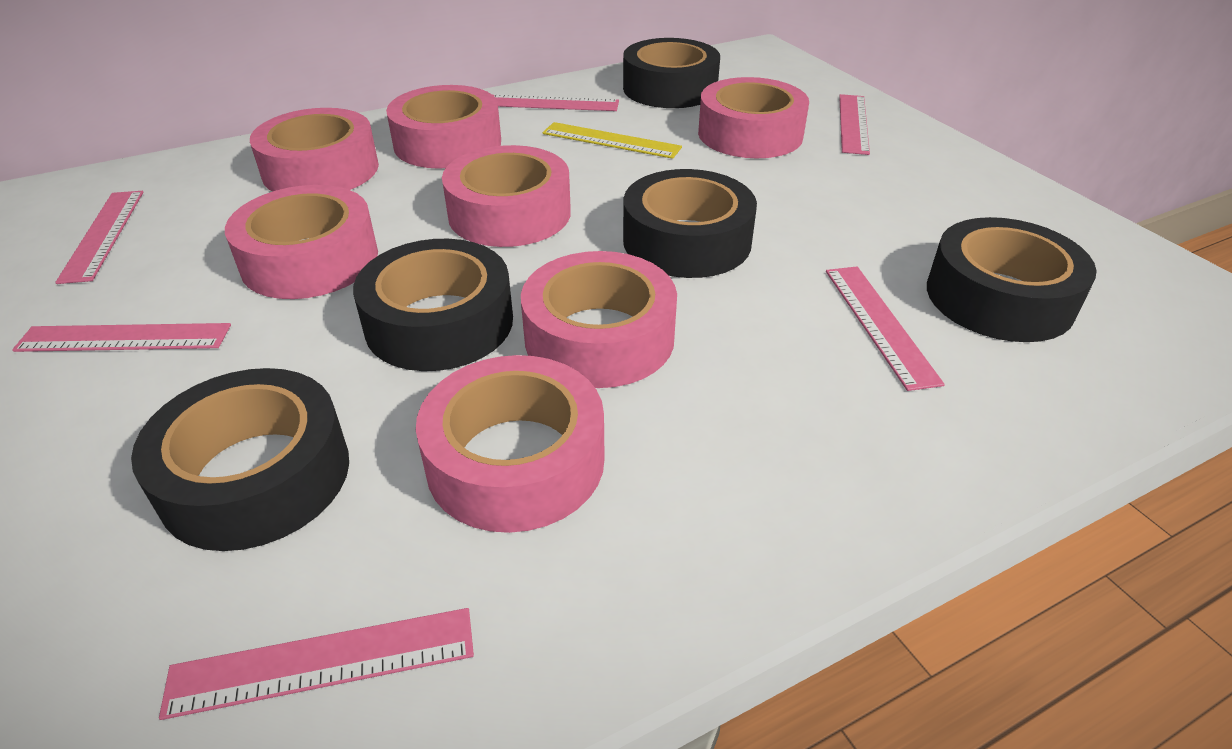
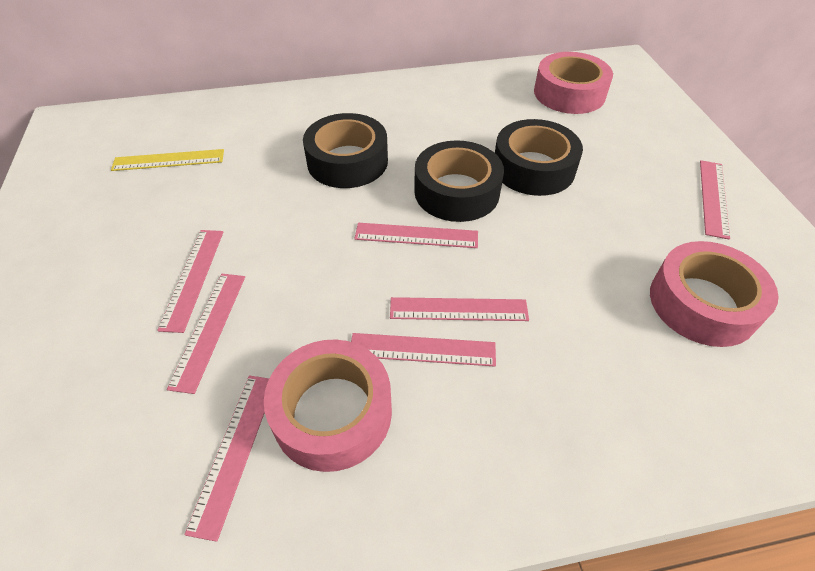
black tape: [131,368,349,551] [353,239,513,371] [623,38,720,108] [623,169,757,278] [927,217,1097,342] = 5 -> [303,113,388,188] [414,140,504,222] [495,119,583,196] = 3
pink ruler: [12,323,231,352] [55,191,144,284] [159,608,474,720] [493,95,619,111] [826,267,945,391] [839,94,870,155] = 6 -> [157,230,223,333] [167,274,245,394] [185,375,269,542] [351,333,496,366] [354,223,478,248] [390,297,529,321] [700,160,730,240] = 7
pink tape: [225,185,378,299] [250,108,379,192] [386,85,501,169] [416,355,605,533] [442,145,571,247] [521,251,677,388] [698,77,809,158] = 7 -> [264,340,392,472] [534,52,613,114] [650,241,779,347] = 3

